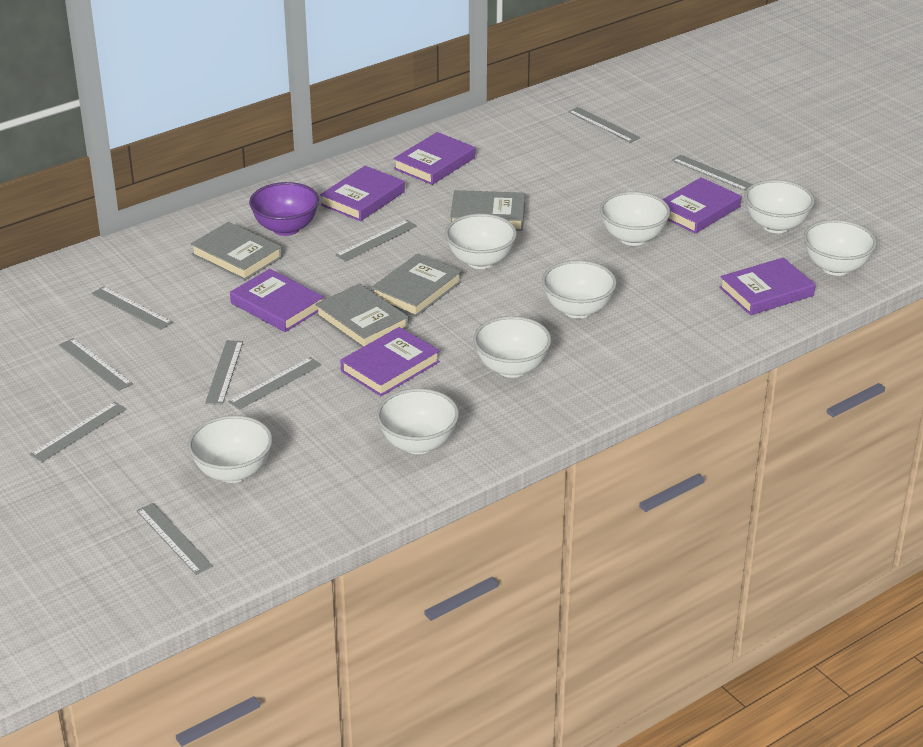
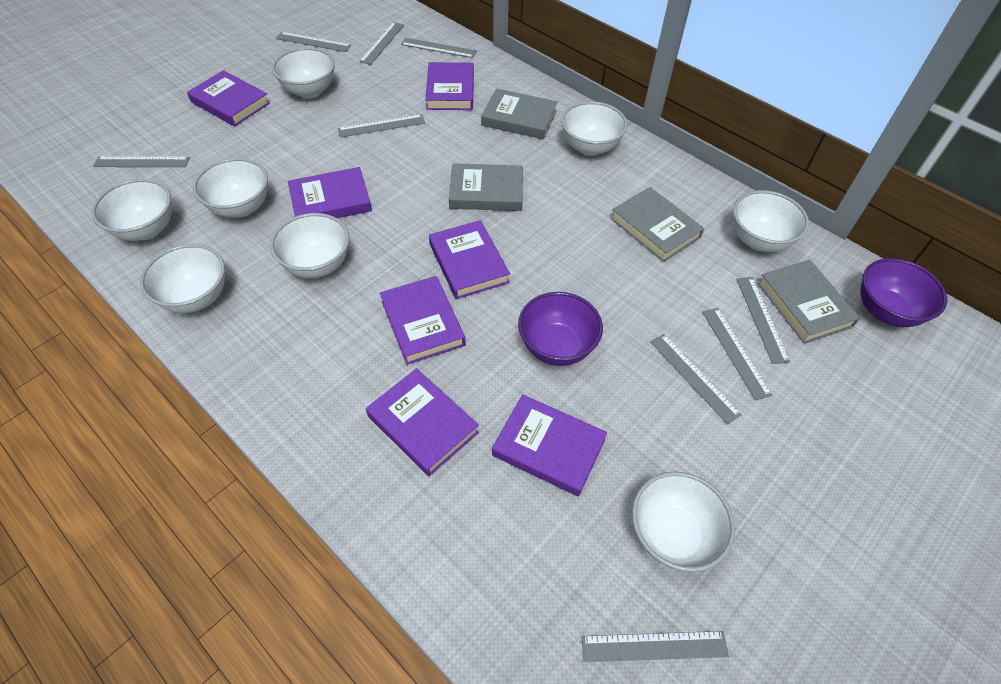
purple book: [230,269,324,332] [320,166,405,221] [340,327,440,396] [393,132,475,185] [662,177,741,234] [719,257,816,315] = 6 -> [187,70,270,127] [288,167,372,218] [366,368,479,476] [380,276,466,365] [425,62,474,110] [429,220,510,299] [492,394,607,496] = 7
purple bowl: [249,182,319,236] = 1 -> [518,292,603,366] [860,258,947,327] = 2

